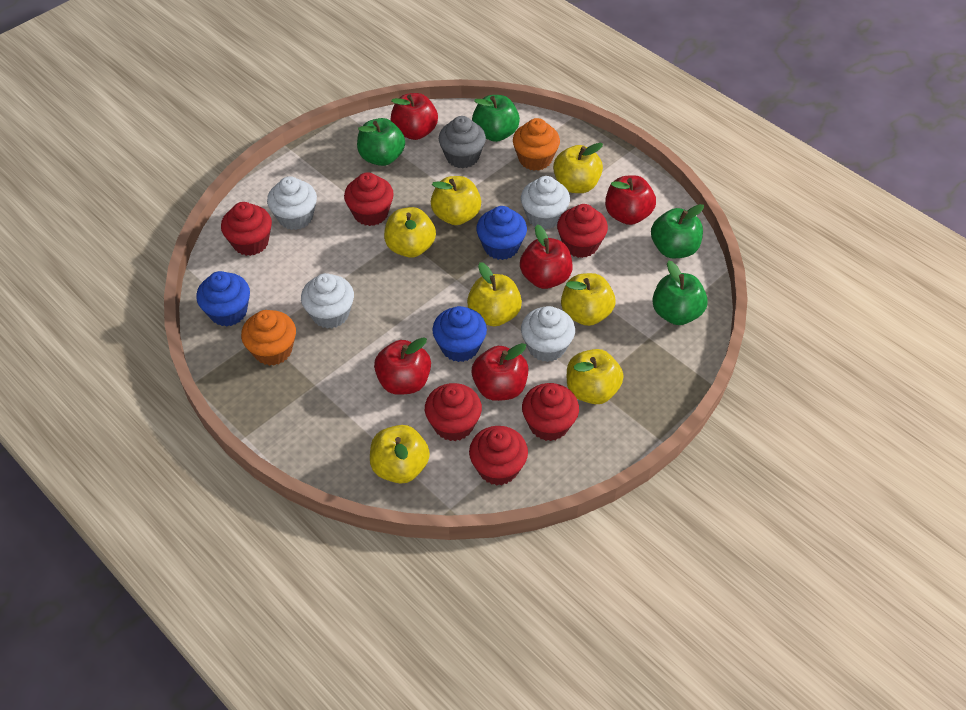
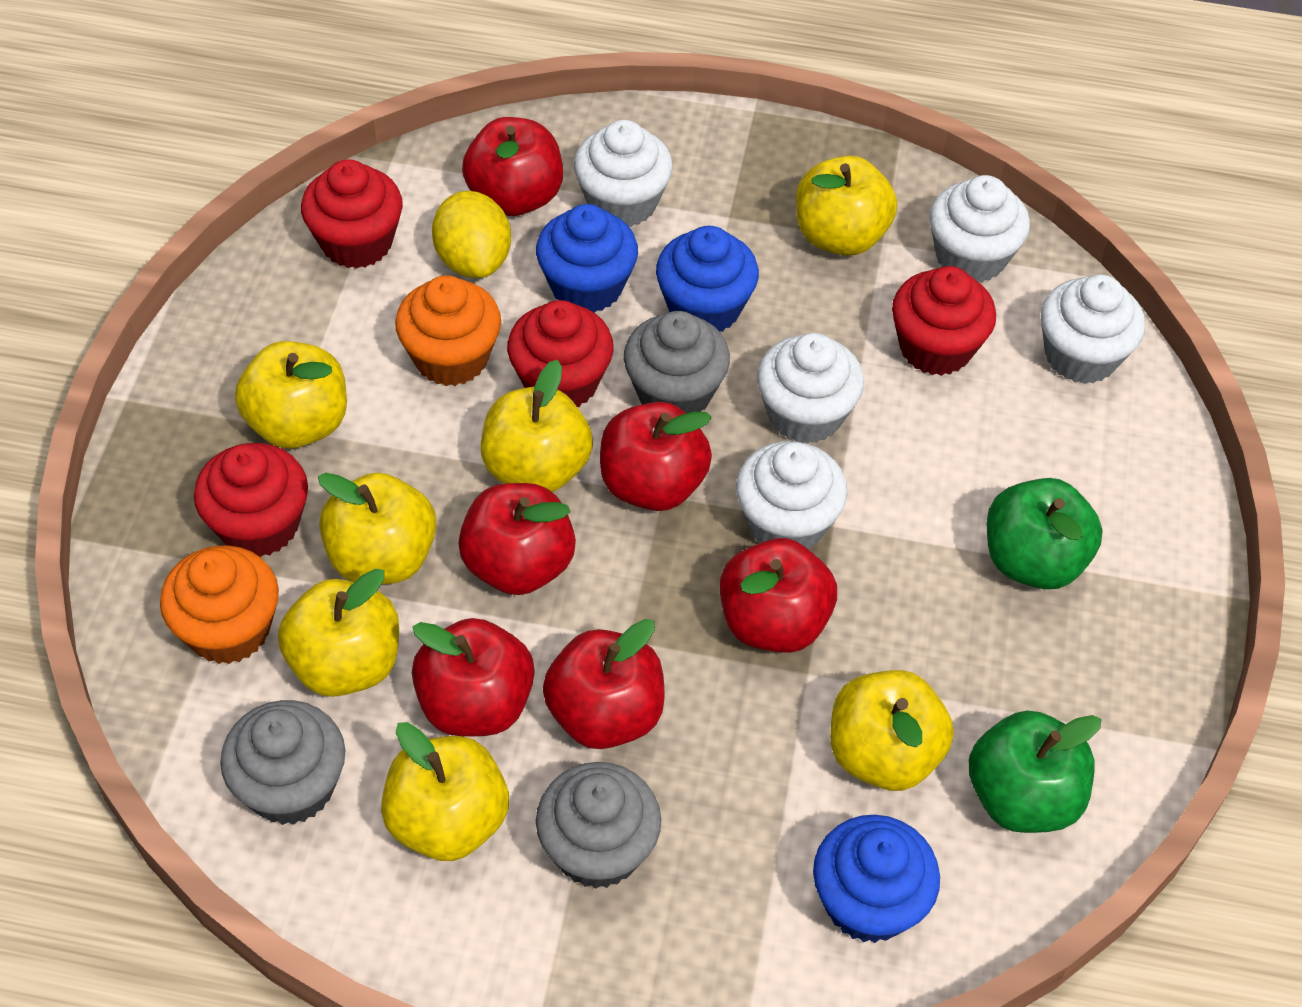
green apple: [357,118,405,166] [472,95,520,142] [651,204,704,258] [652,261,708,325] = 4 -> [969,710,1102,833] [987,478,1103,589] = 2
grey cupcake: [439,116,486,168] = 1 -> [220,700,345,825] [536,762,661,889] [624,311,730,413] = 3
red apple: [374,337,431,395] [391,93,438,140] [472,343,529,401] [520,224,573,289] [605,175,656,225] = 5 -> [412,618,535,736] [458,483,576,595] [462,117,563,216] [543,619,665,749] [600,402,712,511] [720,538,837,653] = 6
red cupcake: [221,202,272,256] [344,172,394,226] [425,383,482,441] [469,426,528,486] [522,383,579,441] [557,204,608,258] = 6 -> [194,443,308,557] [301,159,403,269] [507,300,614,407] [892,266,996,376] = 4
white cupcake: [267,176,317,230] [301,273,354,329] [521,176,570,230] [521,306,575,362] = 4 -> [574,120,673,227] [736,441,847,549] [757,333,864,444] [929,175,1030,283] [1041,274,1145,384] = 5
yellow lemon: none = 0 -> [432,191,511,278] = 1

